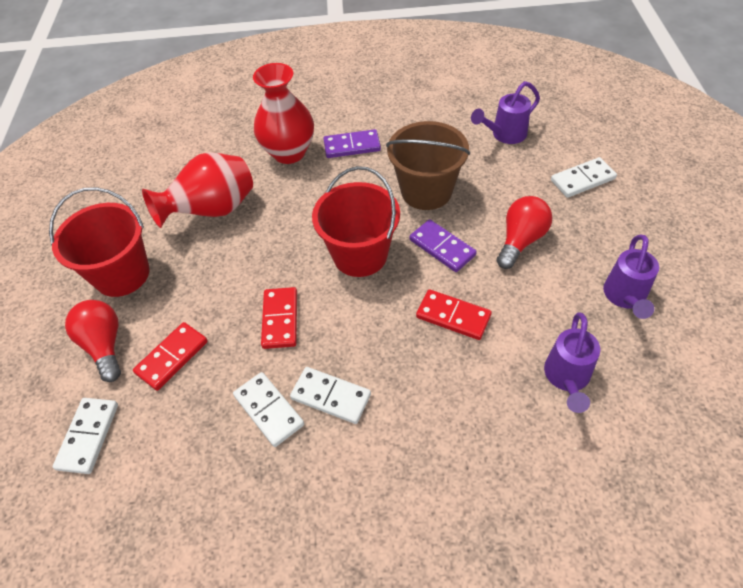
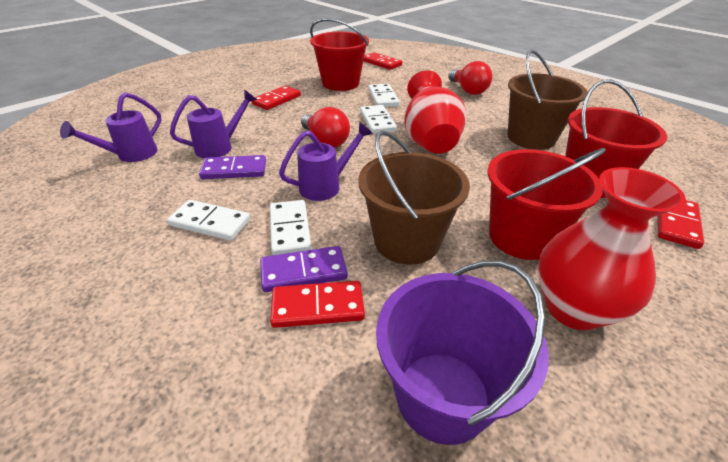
brown bucket: [386,121,470,210] = 1 -> [358,130,470,265] [508,50,588,150] = 2
purple bucket: none = 0 -> [376,260,549,445] = 1
red bucket: [49,187,150,297] [312,166,400,277] = 2 -> [310,19,369,91] [488,148,606,260] [565,79,667,198] = 3
red domino: [133,322,208,391] [261,287,297,349] [416,289,492,340] = 3 -> [251,86,301,110] [270,281,365,328] [363,52,402,70] [657,200,704,249] = 4

